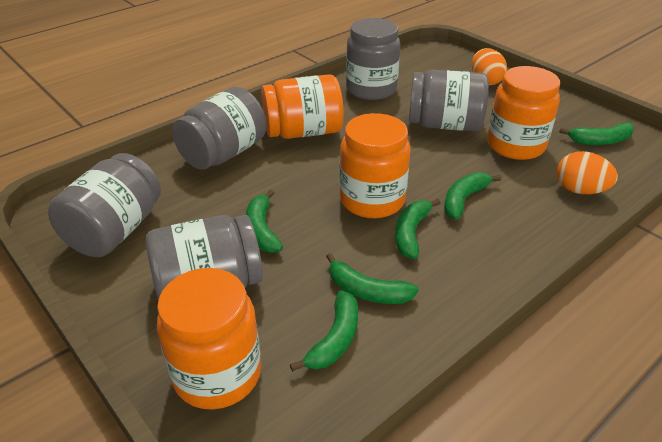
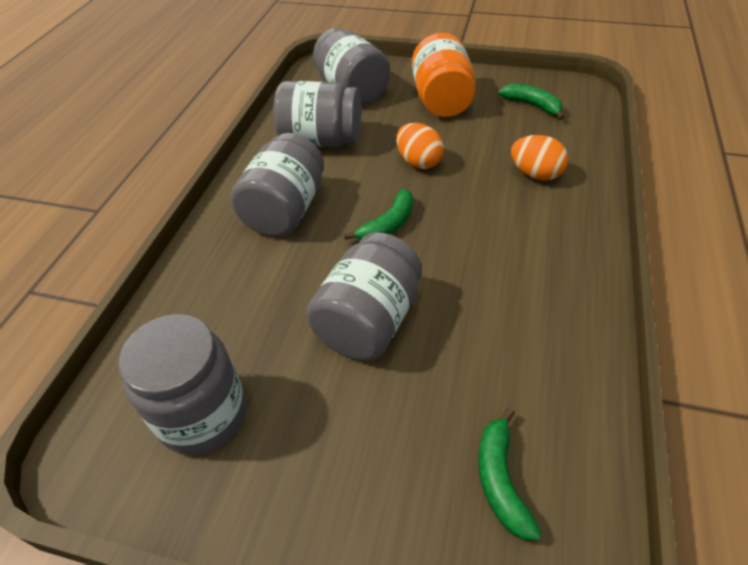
green banana: [246,190,283,252] [290,290,358,372] [326,253,419,304] [395,199,440,259] [444,172,501,220] [559,122,634,145] = 6 -> [344,188,413,240] [478,408,541,541] [498,84,564,120] = 3
orange jar: [157,268,261,410] [261,74,344,139] [339,113,411,218] [487,66,560,160] = 4 -> [412,33,475,117] = 1

